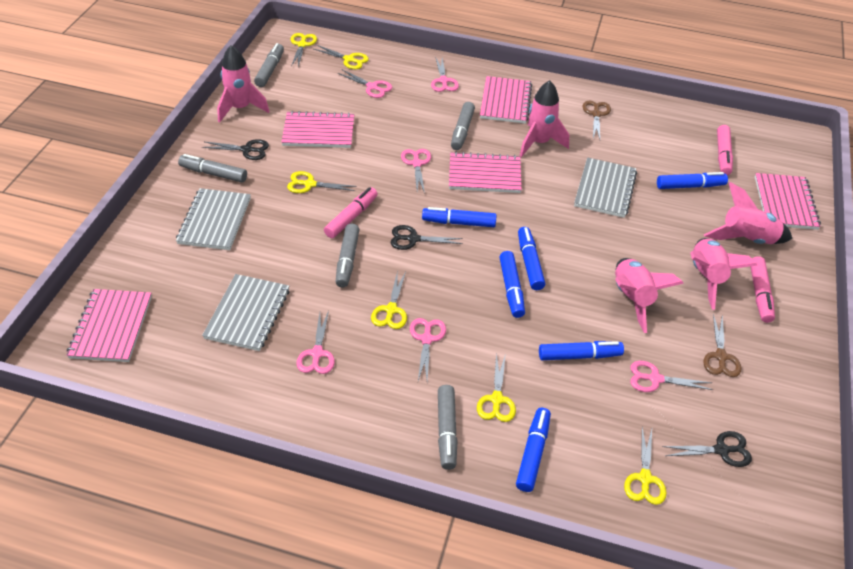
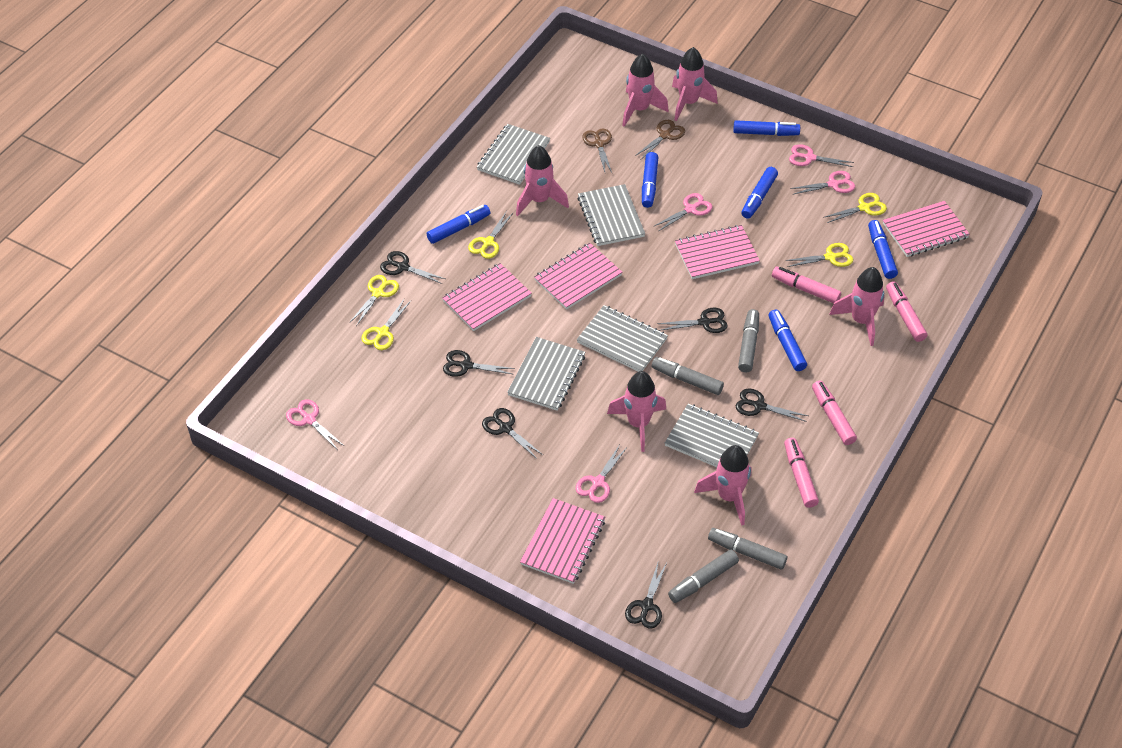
black scissors: [202,139,269,160] [391,225,463,250] [663,431,752,467] = 3 -> [380,251,445,284] [443,350,515,377] [482,408,543,459] [625,560,667,629] [657,308,728,333] [736,389,808,422] = 6
grey marker: [178,154,247,183] [254,43,284,87] [336,224,359,287] [438,385,458,470] [451,102,475,150] = 5 -> [652,357,724,395] [668,550,739,603] [708,528,787,570] [738,309,759,372] = 4
grey notebook: [176,188,251,250] [202,274,289,351] [574,157,637,218] = 3 -> [477,124,550,185] [507,337,585,411] [577,305,668,372] [578,184,645,246] [665,404,759,467] = 5
pink marker: [324,187,378,238] [717,125,733,175] [750,256,775,323] = 3 -> [772,267,841,303] [784,438,819,508] [812,381,857,445] [886,281,927,342] = 4
pink rocket: [217,45,270,123] [520,80,569,157] [615,258,684,333] [690,238,758,310] [704,182,792,244] = 5 -> [516,145,569,216] [607,371,666,452] [622,54,669,127] [672,47,718,121] [694,445,751,526] [829,267,885,346] = 6
pink scissors: [297,310,335,374] [338,69,392,98] [401,149,431,193] [410,318,446,381] [431,58,459,92] [630,361,713,392] = 6 -> [286,399,344,450] [575,445,626,503] [653,193,712,231] [789,144,854,167] [790,171,855,195] = 5
yellow scissors: [287,171,357,193] [291,33,317,66] [314,45,369,69] [371,271,407,329] [477,353,516,422] [624,427,667,505] = 6 -> [349,275,399,326] [361,298,411,350] [468,211,513,259] [785,243,853,267] [823,193,887,223] = 5

